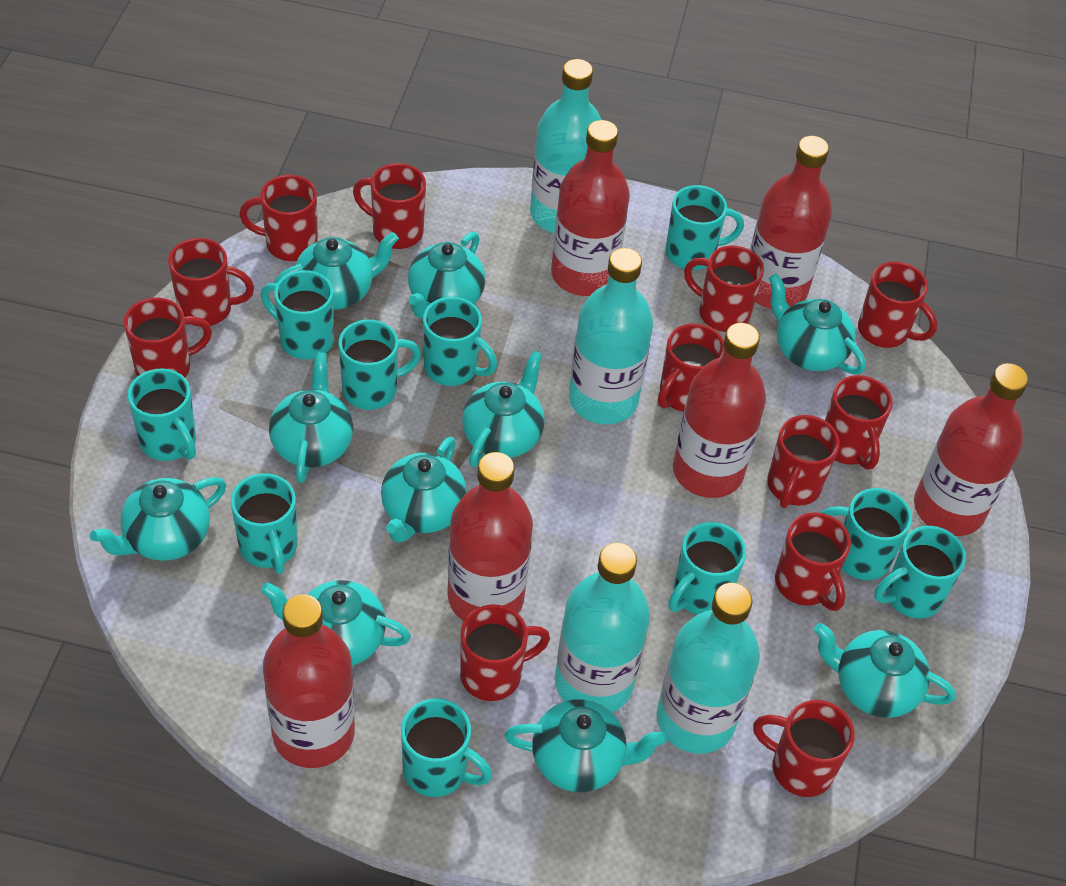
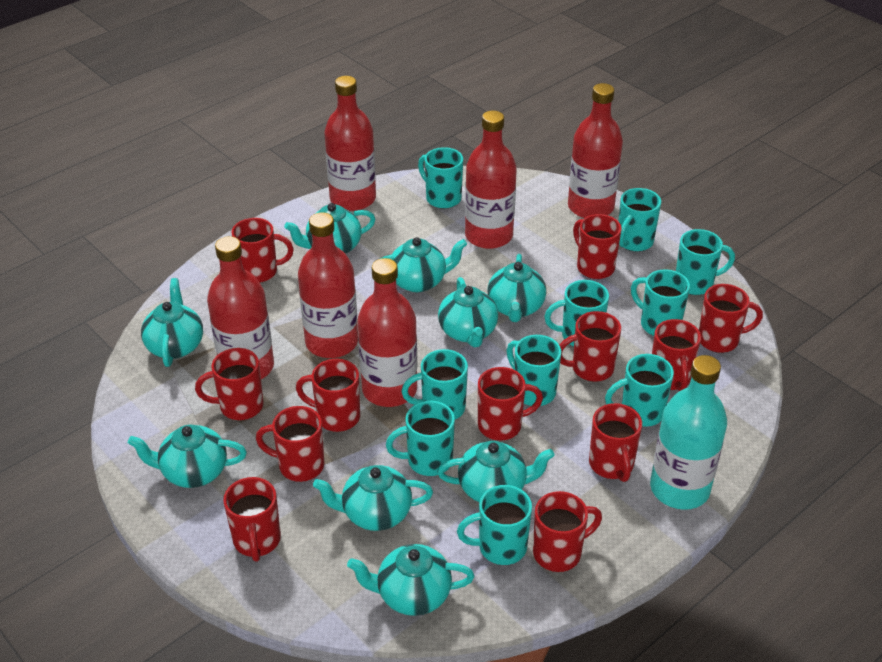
turquoise bottle: [530,59,602,233] [555,543,650,712] [569,248,653,424] [656,583,760,754] = 4 -> [650,355,727,510] = 1
turquoise teapot: [90,477,226,561] [261,580,411,666] [269,352,353,483] [274,232,399,310] [381,436,467,543] [408,232,485,318] [462,351,545,467] [504,699,667,792] [769,274,866,374] [814,623,956,718] = 10 -> [128,424,247,488] [141,278,203,367] [284,203,375,254] [313,465,433,531] [347,544,474,616] [380,237,467,292] [437,441,555,503] [438,277,498,347] [487,254,546,322] = 9

